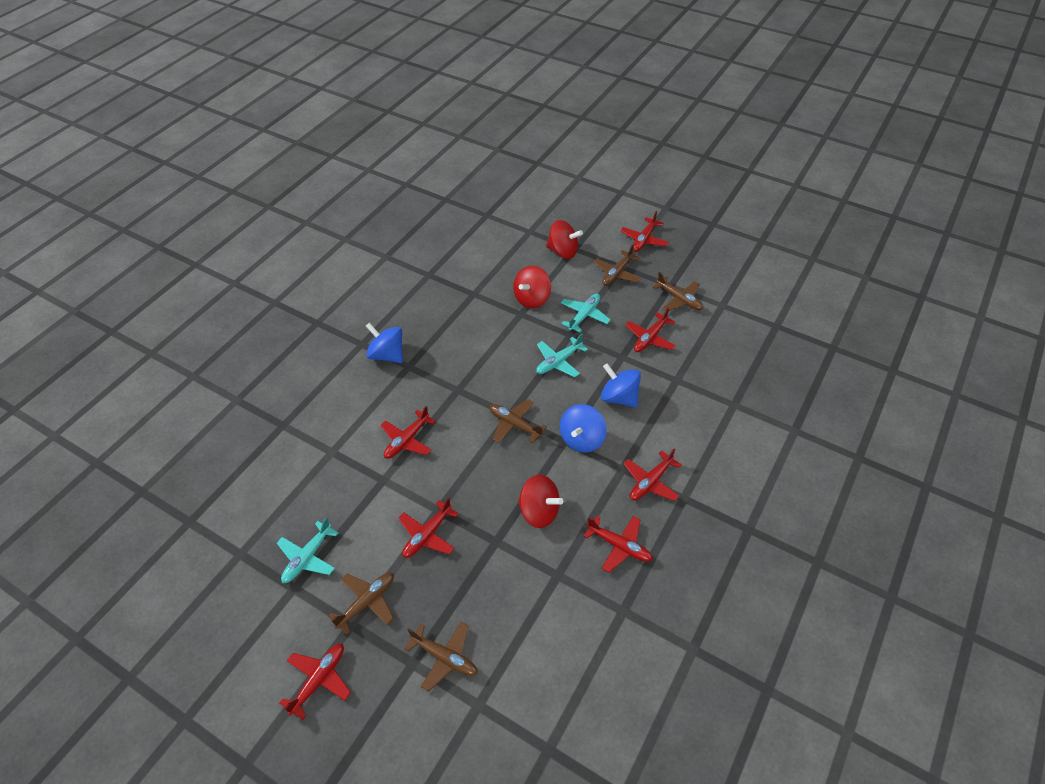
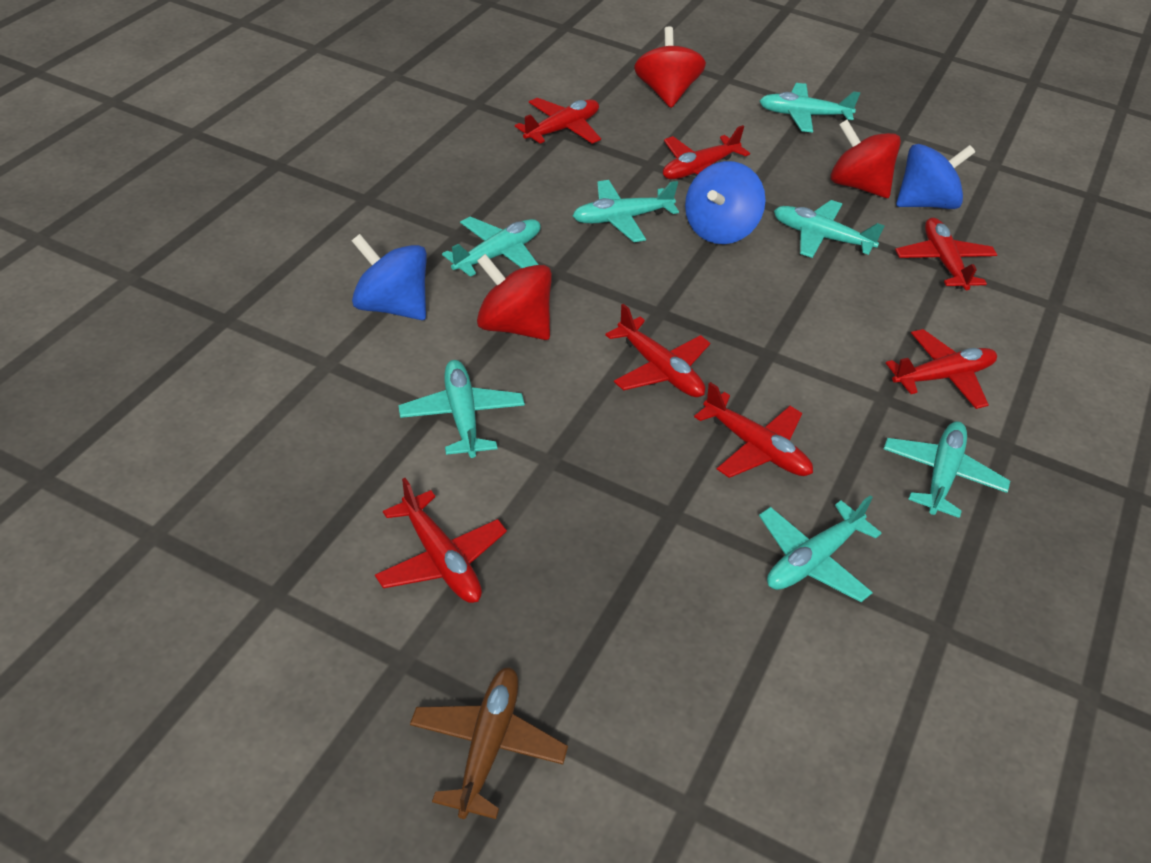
brown plane: [328,573,394,635] [404,622,478,691] [489,399,547,443] [594,244,641,286] [653,272,703,311] = 5 -> [410,667,568,819] = 1
turquoise plane: [277,517,338,583] [536,334,588,377] [561,294,611,332] = 3 -> [398,360,525,458] [442,217,541,277] [573,180,679,242] [759,495,881,602] [760,83,860,132] [774,200,885,258] [884,421,1010,518] = 7

